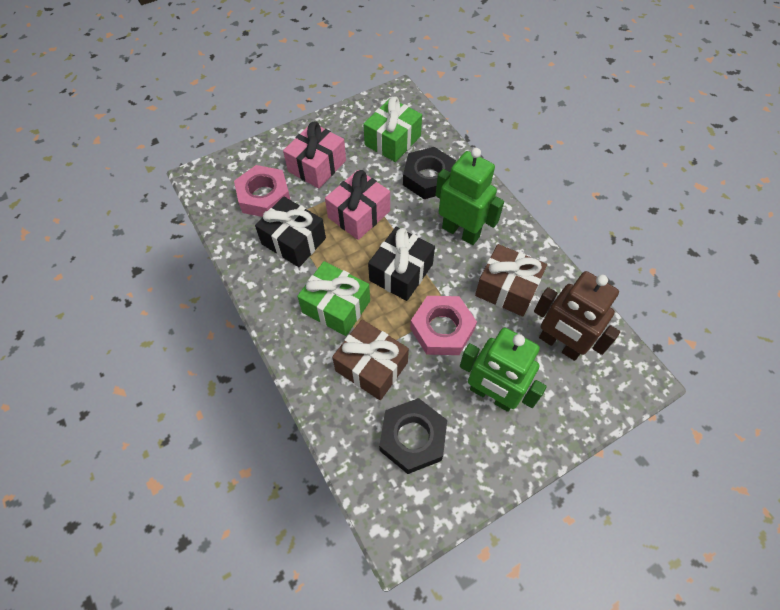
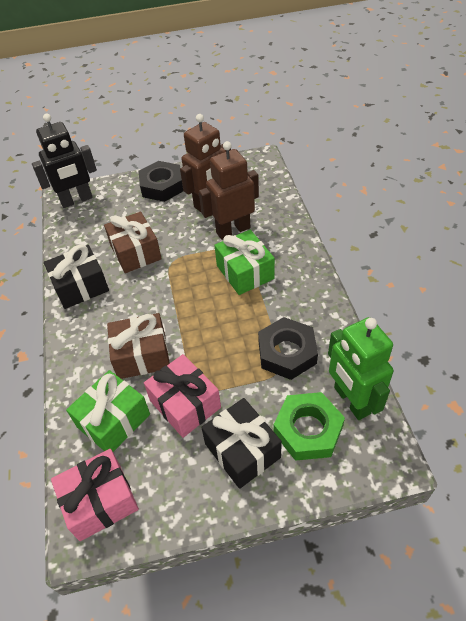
black robot: none = 0 -> [32,114,97,208] = 1
brown robot: [534,271,620,361] = 1 -> [180,114,231,212] [199,141,259,240] = 2
green nut: none = 0 -> [274,392,345,461] = 1
green robot: [435,148,504,245] [460,328,547,412] = 2 -> [328,317,394,420] = 1
pink nut: [234,165,291,217] [410,296,477,355] = 2 -> none = 0

